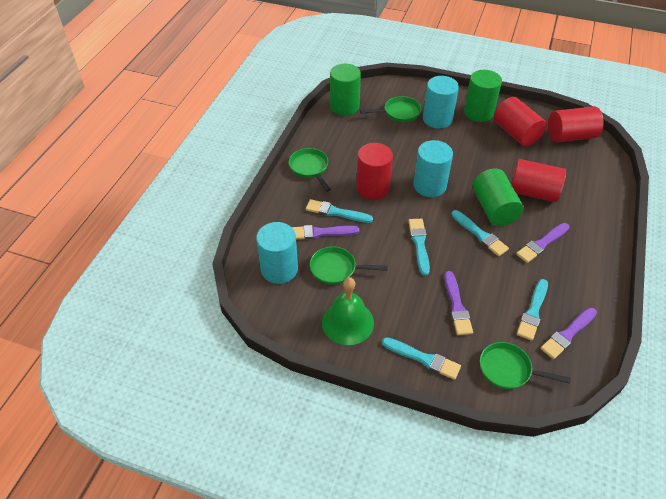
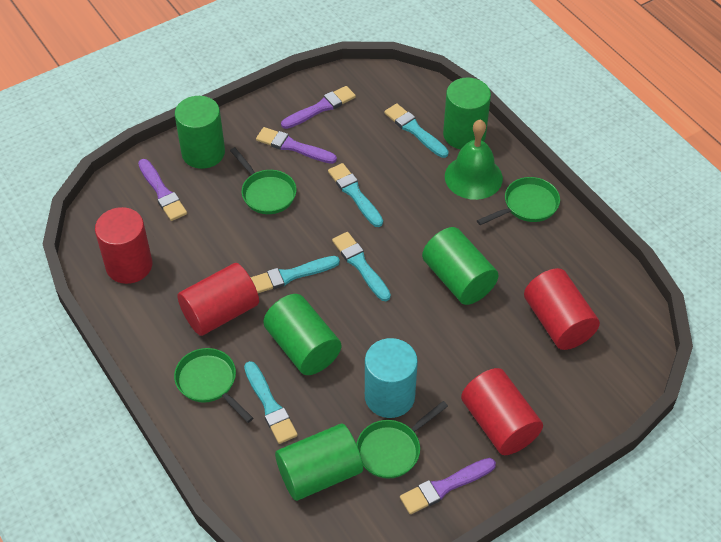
green cylinder: [330,64,361,116] [464,70,502,122] [473,168,524,226] = 3 -> [175,96,225,169] [263,294,341,375] [275,424,363,501] [422,227,499,305] [443,78,491,149] = 5
turquoise cylinder: [256,222,298,284] [413,140,453,197] [423,76,459,128] = 3 -> [365,338,418,418] = 1

